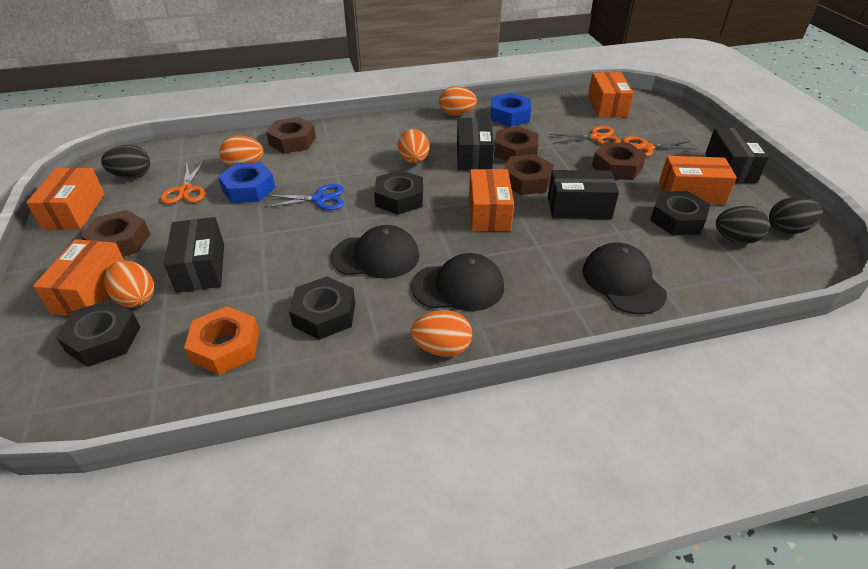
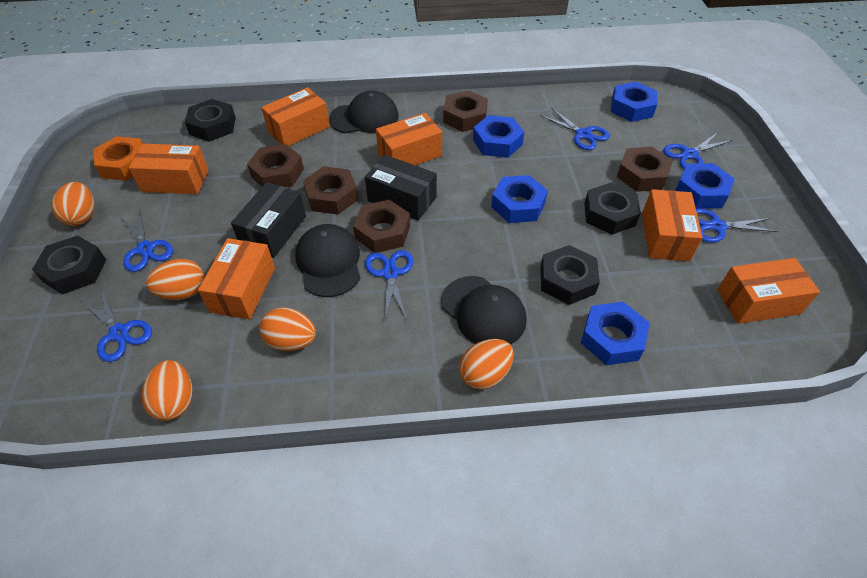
black box: [164,217,224,293] [457,118,494,170] [548,170,619,219] [705,128,769,183] = 4 -> [231,182,306,258] [365,155,437,220] = 2
black egg: [101,145,150,178] [716,206,770,244] [769,197,823,234] = 3 -> none = 0
blue nut: [218,162,275,203] [491,93,531,127] = 2 -> [473,115,524,158] [491,175,548,223] [581,302,650,365] [611,82,657,122] [675,163,735,209] = 5
blue scissors: [264,184,344,210] = 1 -> [81,288,152,362] [121,208,173,272] [365,250,413,320] [540,108,610,150] [663,133,732,169] [696,209,779,243] = 6
orange box: [26,168,105,230] [33,239,124,316] [469,169,514,231] [588,72,634,117] [659,156,737,204] = 5 -> [129,144,209,194] [198,238,275,319] [261,87,330,146] [376,113,442,165] [642,189,703,261] [717,258,820,324] = 6
orange scissors: [160,161,205,204] [549,126,621,145] [622,136,697,157] = 3 -> none = 0

